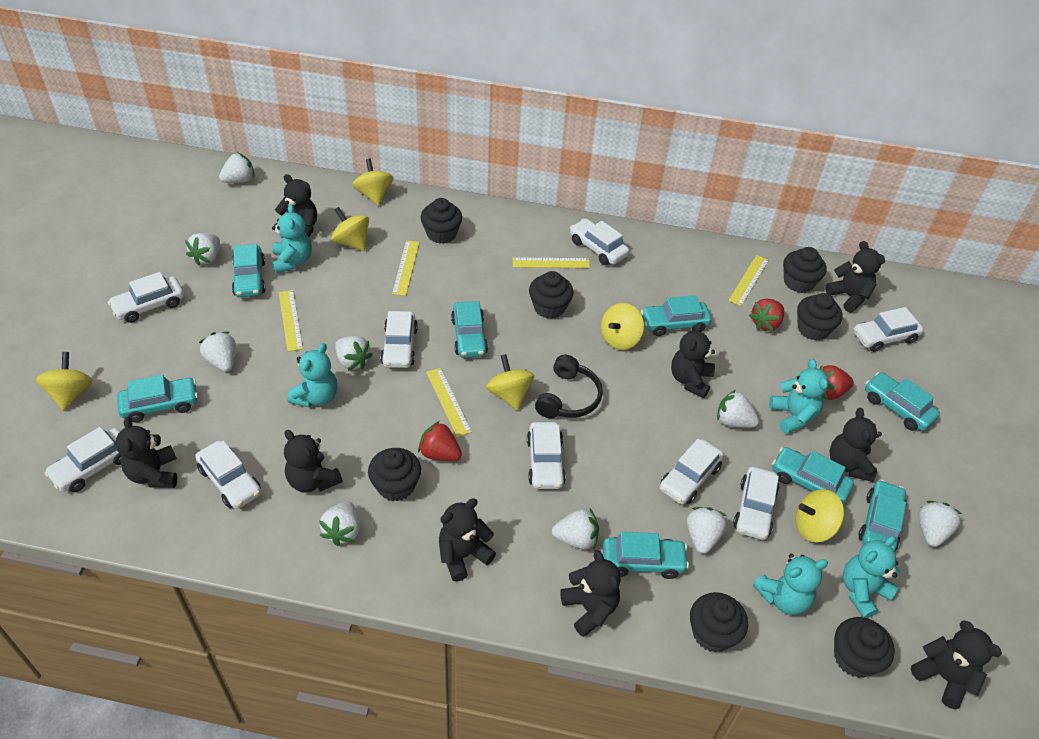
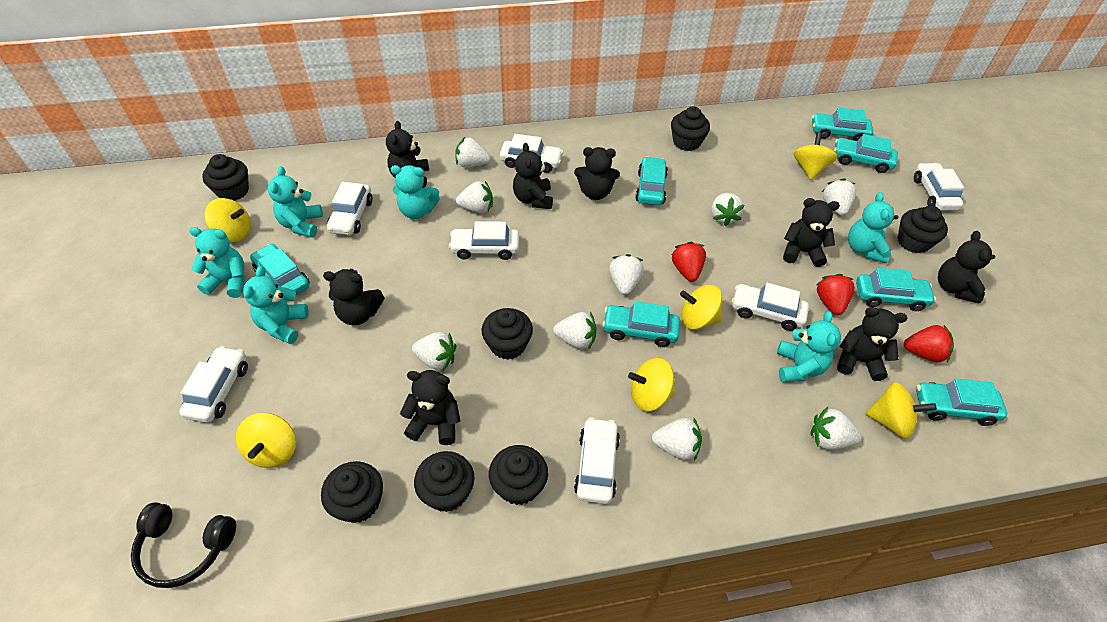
black teddy bear: [115,417,177,488] [274,174,317,237] [284,430,343,493] [439,498,496,582] [560,550,621,637] [671,322,715,398] [825,241,885,312] [830,408,882,482] [911,621,1002,709] = 9 -> [323,269,385,325] [386,121,429,188] [400,370,461,445] [513,143,553,209] [574,147,620,200] [783,198,840,267] [837,307,907,381] [938,231,995,303] = 8
turquoise car: [117,375,198,422] [232,244,266,298] [451,301,488,358] [603,532,689,579] [641,295,712,336] [772,447,854,504] [858,480,907,552] [865,372,940,431] = 8 -> [250,244,310,295] [602,301,680,347] [635,157,668,205] [812,107,873,141] [834,134,898,173] [856,268,936,311] [916,379,1007,426] = 7
turquoise teddy bear: [272,204,312,274] [287,343,338,408] [753,554,828,615] [769,359,829,434] [843,536,900,618] = 5 -> [189,227,245,298] [243,266,309,344] [268,166,323,238] [391,165,440,219] [777,311,841,383] [848,192,898,263] = 6
white car: [44,427,122,492] [108,272,184,323] [195,440,261,509] [380,311,418,368] [527,422,566,489] [570,219,629,265] [660,439,724,504] [733,467,779,540] [853,307,924,352] = 9 -> [179,346,248,423] [327,182,373,235] [449,221,519,260] [500,134,563,173] [574,417,620,504] [732,283,809,331] [914,163,964,211] = 7
yellow ruler: [279,290,303,352] [392,241,420,296] [426,368,472,437] [512,257,590,268] [728,255,769,306] = 5 -> none = 0

